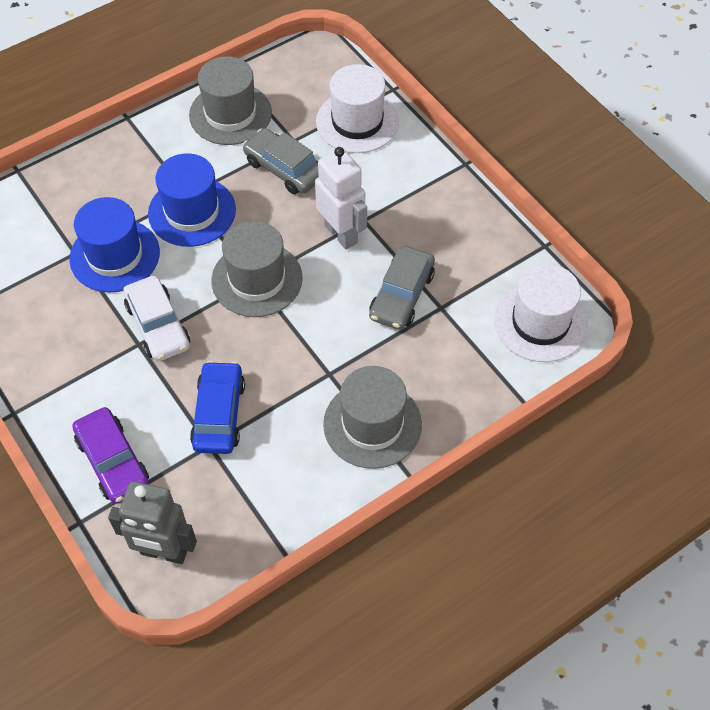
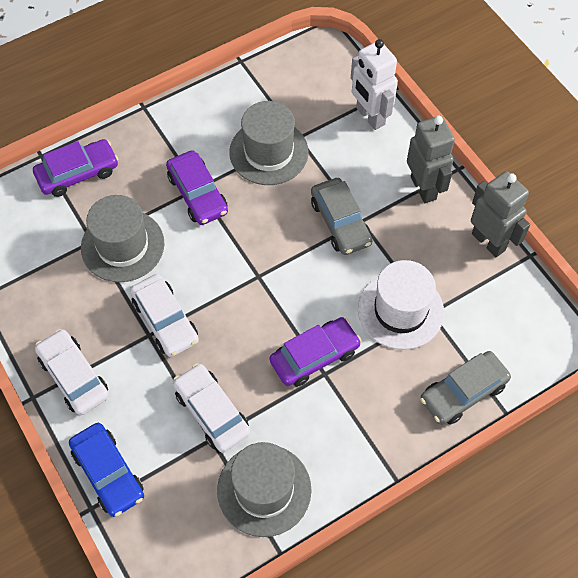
blue hat: [69,197,160,292] [148,154,236,247] = 2 -> none = 0
grey robot: [108,481,197,564] = 1 -> [407,116,455,203] [471,171,530,257] = 2
purple car: [72,407,149,504] = 1 -> [33,139,118,197] [166,150,228,225] [269,317,361,387] = 3
white car: [123,276,190,361] = 1 -> [35,329,109,415] [130,274,199,357] [173,363,250,453] = 3
white hat: [316,64,399,153] [494,264,588,362] = 2 -> [358,260,444,350] = 1

